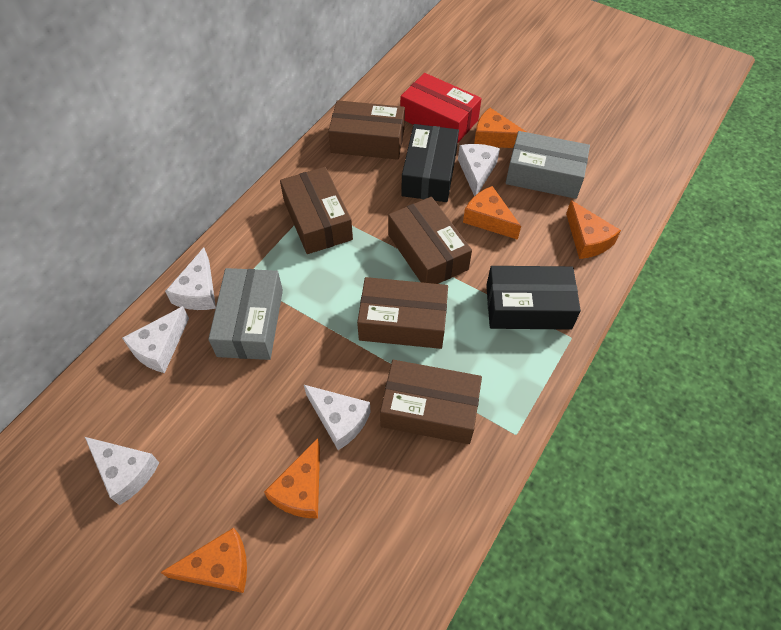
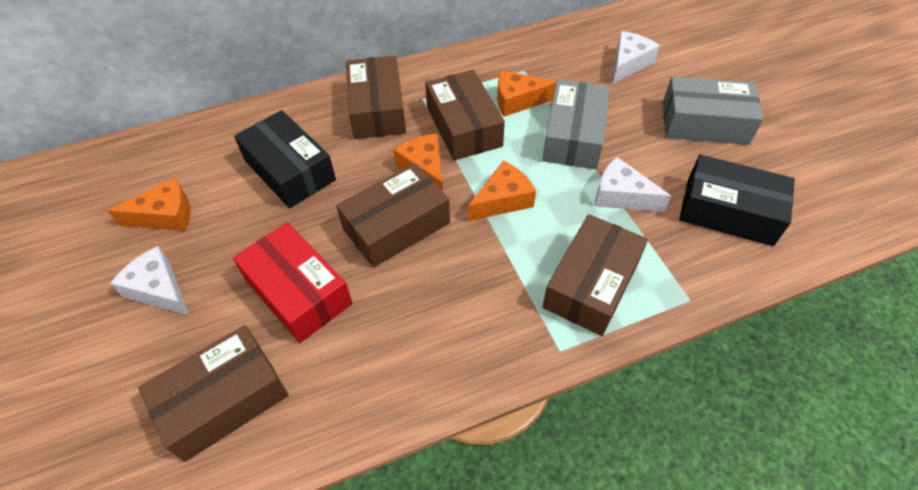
orange cheese: [160,528,247,593] [264,438,320,519] [463,186,521,240] [474,108,526,148] [566,200,621,259] = 5 -> [107,177,190,231] [393,134,443,192] [468,161,536,221] [497,70,557,117] = 4
white cheese: [85,437,159,505] [122,306,189,373] [165,248,216,310] [304,385,371,450] [458,144,500,196] = 5 -> [110,246,189,315] [595,157,671,212] [613,31,660,83] = 3

